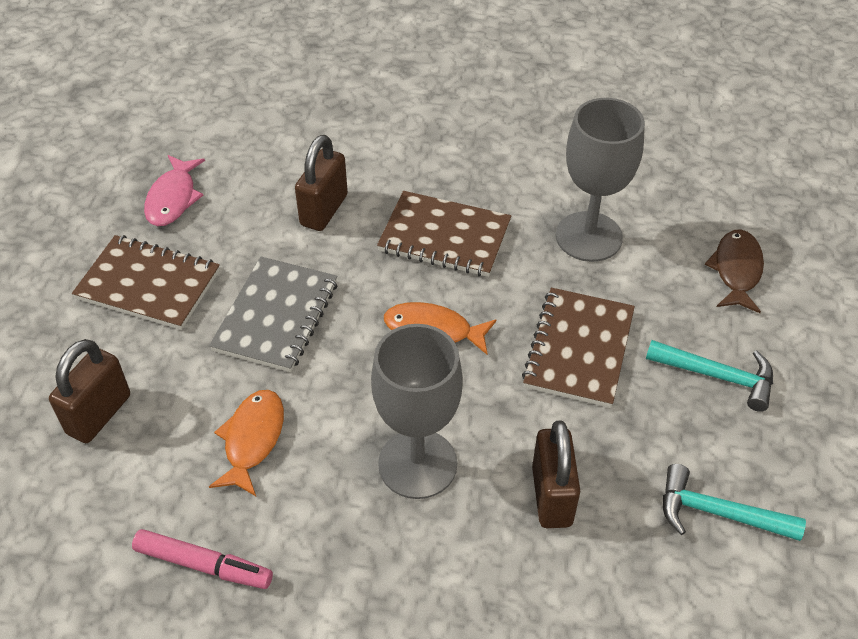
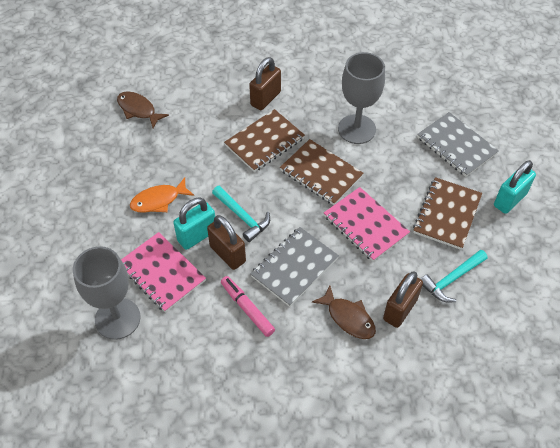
brown fish: [705,229,764,313] = 1 -> [117,91,169,128] [312,285,376,339] = 2
grey notebook: [209,257,338,372] = 1 -> [250,227,339,307] [417,112,499,177] = 2
orange fish: [209,390,284,496] [384,302,496,355] = 2 -> [130,177,194,213] = 1
pink fish: [144,155,205,226] = 1 -> none = 0
pink notebook: none = 0 -> [121,232,206,313] [324,187,410,262] = 2
turquoise padlock: none = 0 -> [173,198,215,250] [494,160,536,214] = 2

